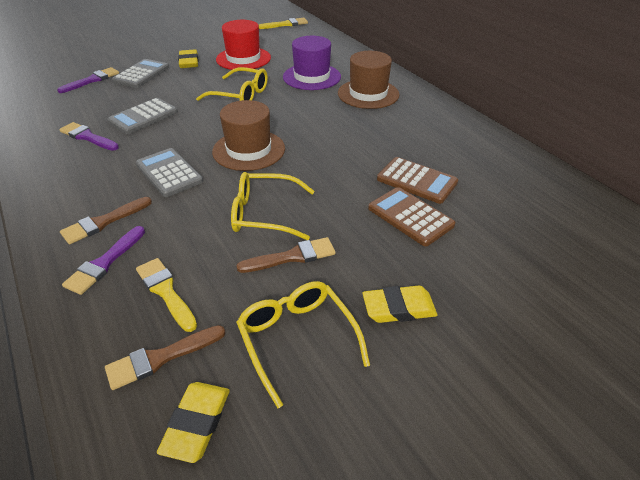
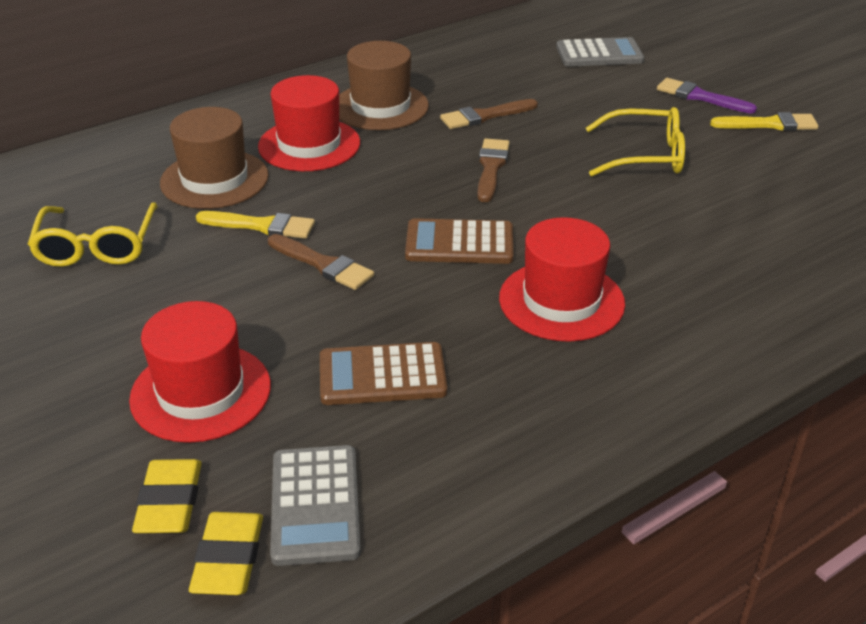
grey calculator: [107,98,178,134] [112,59,169,88] [136,148,203,197] = 3 -> [270,445,361,566] [556,37,644,67] = 2
purple brush: [57,67,119,93] [59,122,119,151] [62,226,145,295] = 3 -> [657,78,757,114] = 1
purple hat: [283,36,341,90] = 1 -> none = 0
red hat: [216,20,271,70] = 1 -> [129,301,271,443] [258,75,360,171] [499,217,625,342] = 3
yellow eraser: [157,382,230,463] [178,49,199,68] [362,286,438,323] = 3 -> [132,459,202,533] [189,512,263,595] = 2
yellow glasses: [196,67,268,101] [231,172,315,240] [236,281,370,408] = 3 -> [28,203,158,267] [586,107,685,177] = 2

